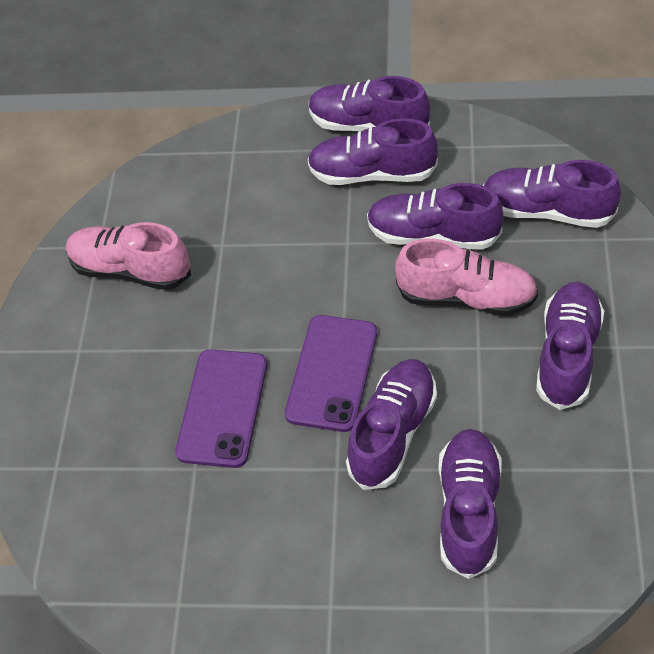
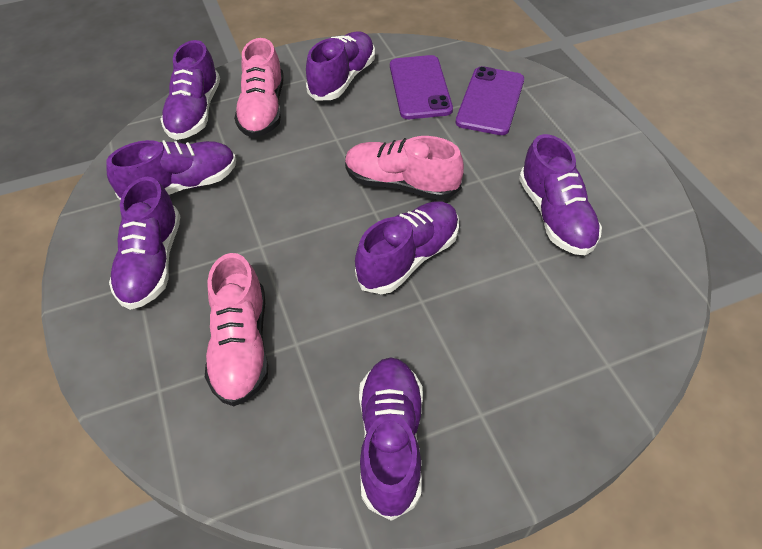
pink shoe: [66,222,191,290] [395,239,538,316] = 2 -> [205,253,268,406] [234,38,283,138] [345,136,464,200] = 3

